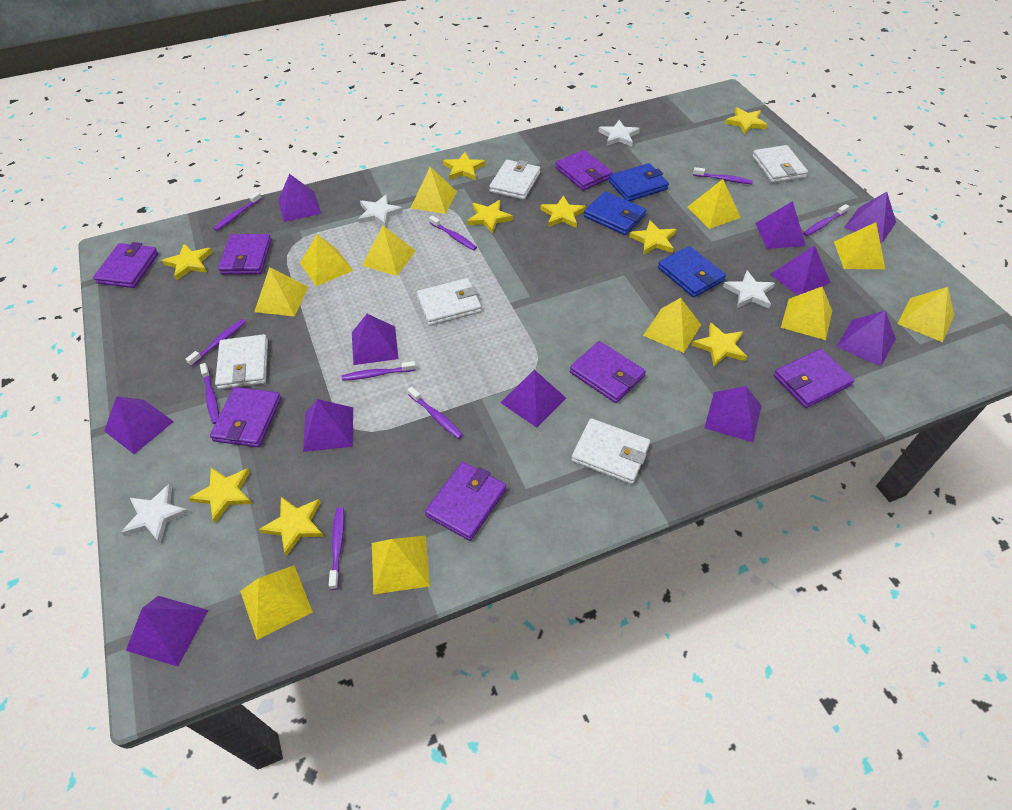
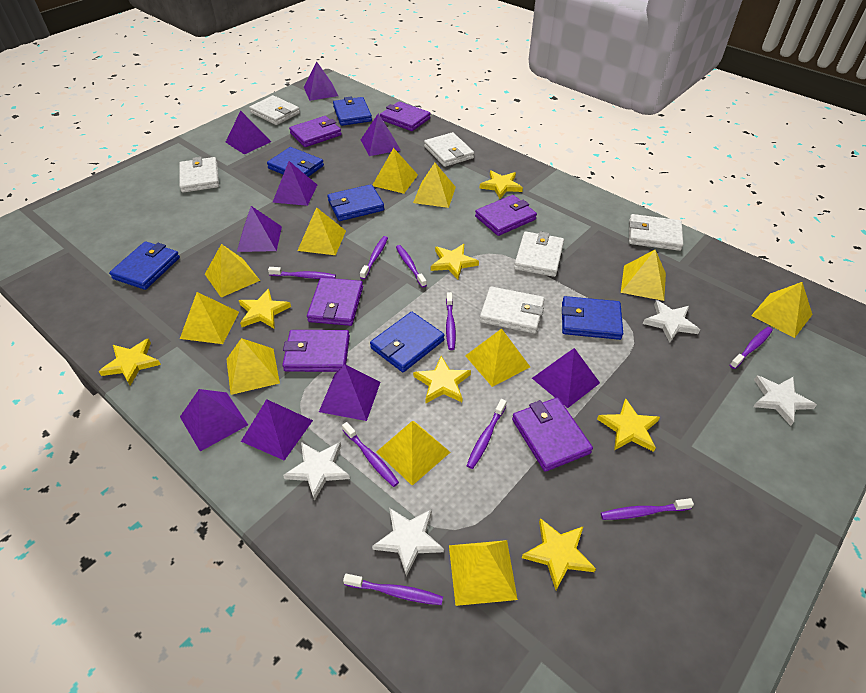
blue wallet: [584,191,646,235] [609,163,669,201] [658,246,726,298] = 3 -> [109,241,180,290] [267,147,324,177] [327,184,384,221] [333,96,372,126] [370,312,445,372] [562,296,623,340] = 6
purple pyramid: [104,396,174,454] [126,596,208,667] [278,174,321,222] [303,399,353,452] [352,314,398,365] [501,370,566,427] [704,386,762,443] [755,201,806,249] [770,245,830,296] [836,310,896,367] [844,192,896,243] = 11 -> [180,389,248,452] [226,110,271,155] [237,206,282,252] [241,399,313,461] [272,161,317,206] [304,62,338,101] [319,365,380,421] [361,113,401,156] [532,348,600,408] = 9
purple wallet: [93,242,159,288] [210,387,281,447] [218,234,272,275] [425,462,506,541] [555,150,613,191] [570,341,646,403] [774,349,854,408] = 7 -> [282,330,350,372] [289,116,342,147] [307,278,363,326] [380,101,431,131] [475,195,537,236] [512,398,593,472] = 6
white wallet: [215,334,268,389] [417,278,482,326] [489,160,540,200] [571,418,650,484] [752,145,808,183] = 5 -> [179,157,219,193] [249,95,300,125] [424,132,474,167] [480,286,545,334] [514,231,564,277] [629,214,683,251] = 6
yellow star: [162,244,213,281] [188,467,252,523] [259,497,324,557] [443,152,485,180] [467,200,513,233] [540,196,586,228] [629,220,676,255] [692,323,747,367] [725,107,767,135] = 9 -> [98,338,161,386] [239,288,291,328] [413,356,471,403] [431,244,479,279] [480,170,523,199] [522,518,596,590] [597,398,660,452] = 7

